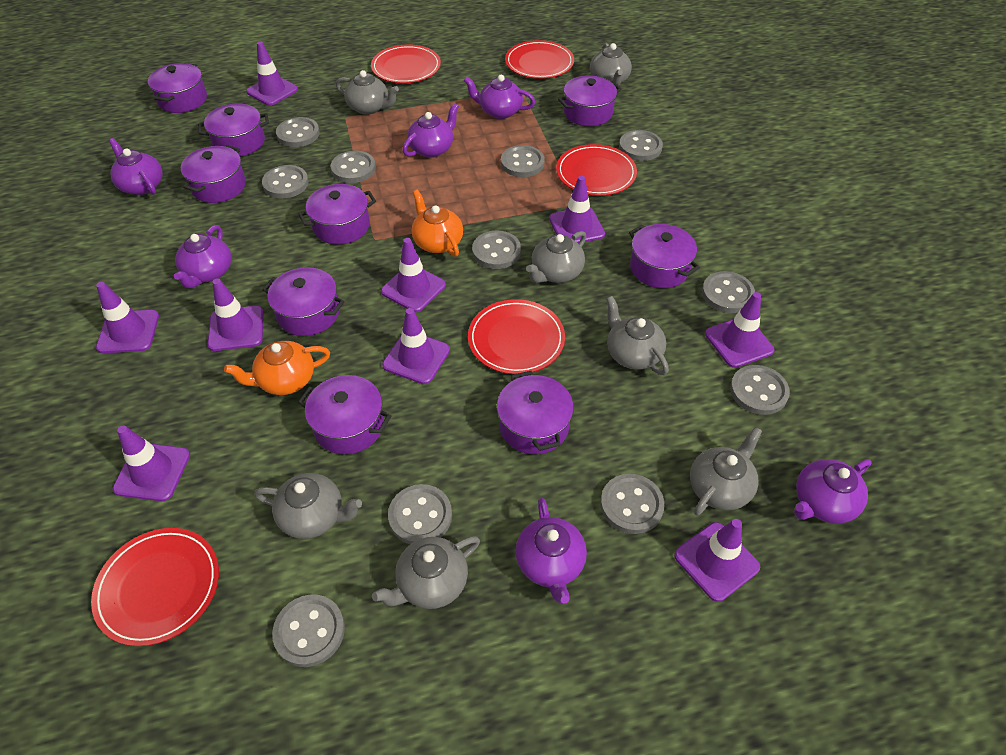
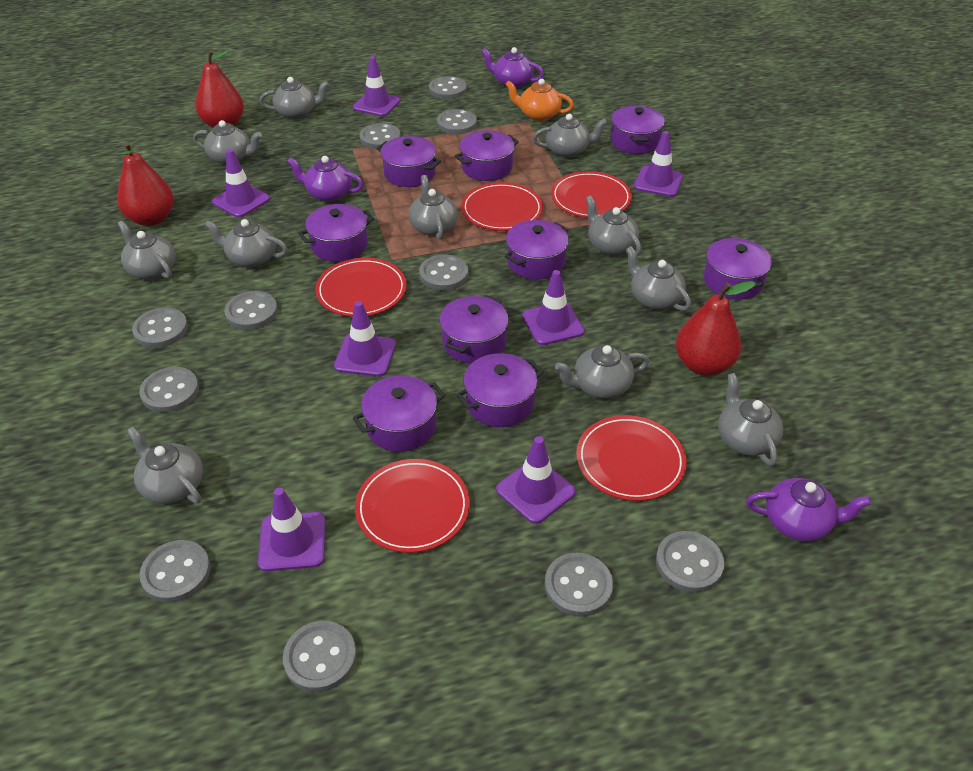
grey teapot: [254,473,362,539] [336,70,399,115] [372,536,480,609] [526,231,586,283] [590,43,632,86] [606,296,669,375] [690,427,762,516] = 7 -> [118,221,176,280] [127,426,203,504] [193,120,262,165] [205,219,288,268] [259,77,329,119] [409,175,458,240] [533,114,607,158] [555,345,649,399] [586,195,642,256] [626,246,691,311] [718,373,783,466] = 11
orange teapot: [224,341,330,395] [412,190,463,257] = 2 -> [505,79,574,121] = 1
purple teapot: [109,138,163,195] [174,225,232,288] [402,103,459,157] [464,75,535,119] [516,498,587,604] [794,459,871,524] = 6 -> [287,156,364,202] [481,47,544,88] [746,478,871,541] = 3
purple traffic cone: [96,282,159,353] [113,425,190,501] [208,278,263,351] [246,41,298,106] [381,238,446,312] [382,308,450,384] [549,176,605,243] [674,519,760,602] [705,292,774,368] = 9 -> [212,149,270,218] [258,488,325,571] [334,301,396,377] [353,56,401,117] [496,436,576,524] [522,270,585,345] [634,131,683,197] = 7
red pear: none = 0 -> [117,142,174,226] [196,50,244,128] [676,281,756,376] = 3

